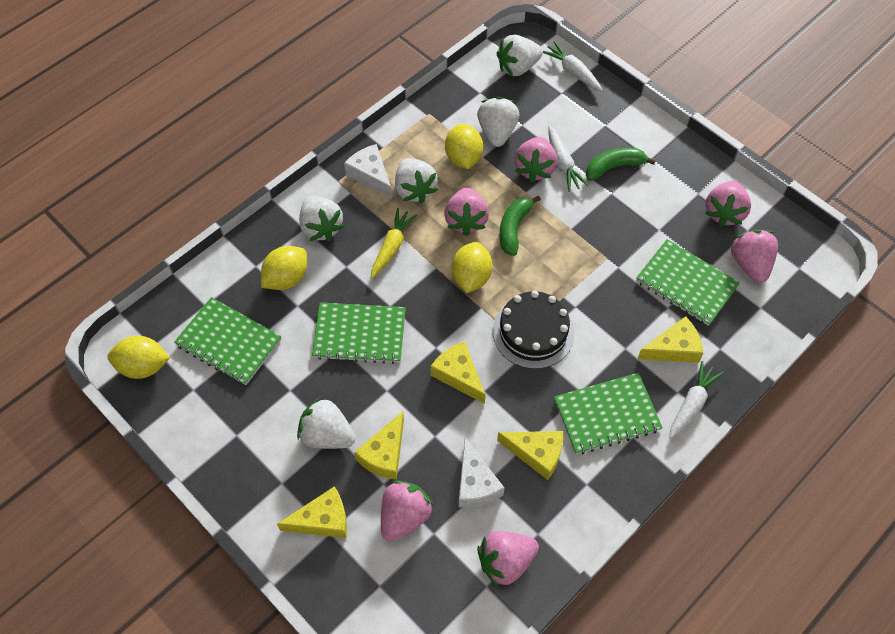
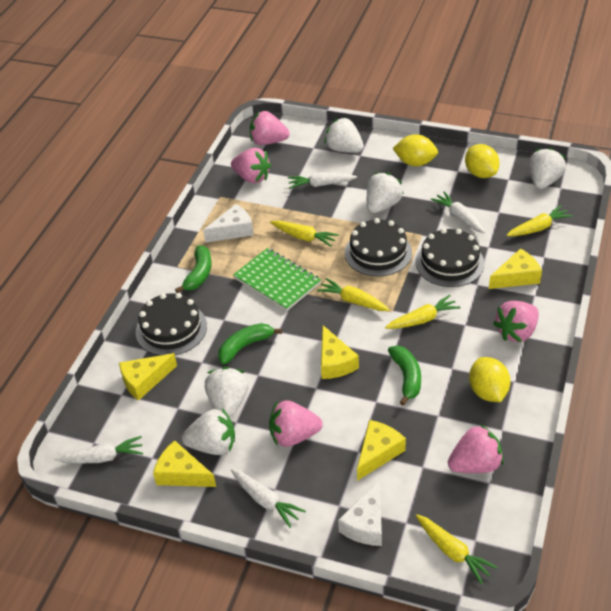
black cake: [493,291,575,369] = 1 -> [136,293,207,356] [345,218,412,276] [415,228,484,287] = 3
green banana: [499,196,541,256] [586,148,656,181] = 2 -> [175,245,212,293] [218,323,282,364] [388,346,421,406] = 3
green notebook: [174,297,281,385] [312,302,406,364] [554,373,663,454] [636,239,740,326] = 4 -> [233,248,321,311] = 1
pink strawberry: [381,480,434,542] [444,187,489,236] [477,531,539,587] [514,137,557,182] [705,181,751,227] [730,230,778,283] = 6 -> [231,148,271,184] [250,111,290,145] [269,400,323,447] [448,424,504,473] [493,301,539,342] = 5
white carrot: [543,41,602,91] [549,126,589,192] [669,361,723,439] = 3 -> [54,436,143,464] [231,469,306,528] [288,172,357,189] [431,191,485,233] = 4
yellow carrot: [371,208,417,278] = 1 -> [270,220,339,247] [317,278,390,311] [385,295,460,329] [416,514,498,584] [507,205,573,236] = 5
yellow lemon: [107,336,170,379] [261,246,307,290] [445,124,483,169] [451,242,493,293] = 4 -> [393,134,438,166] [465,144,500,178] [469,357,511,402] = 3

